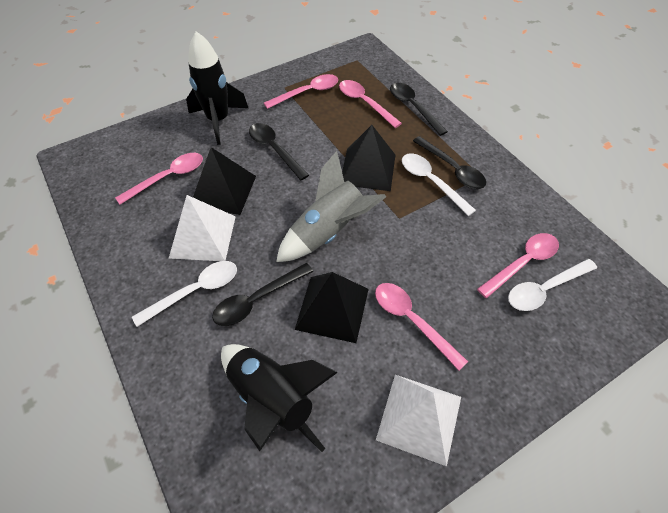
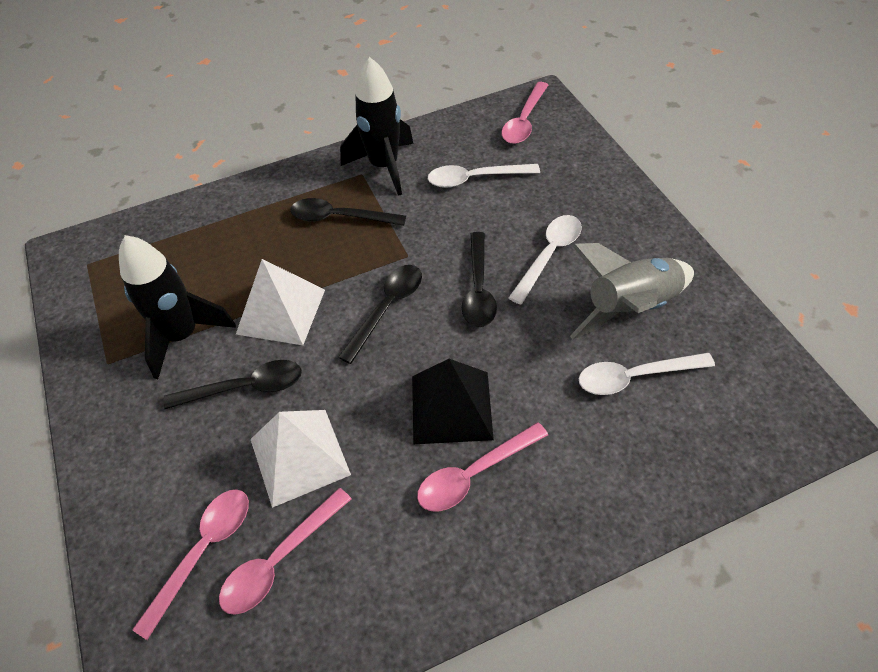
black pyramid: [193,147,256,215] [295,272,369,343] [342,125,395,191] = 3 -> [412,359,494,444] = 1
pink spoon: [115,153,203,205] [264,74,338,109] [339,80,402,128] [375,283,468,371] [477,233,559,298] = 5 -> [132,489,249,640] [219,488,351,615] [417,422,548,511] [502,82,548,144] = 4

